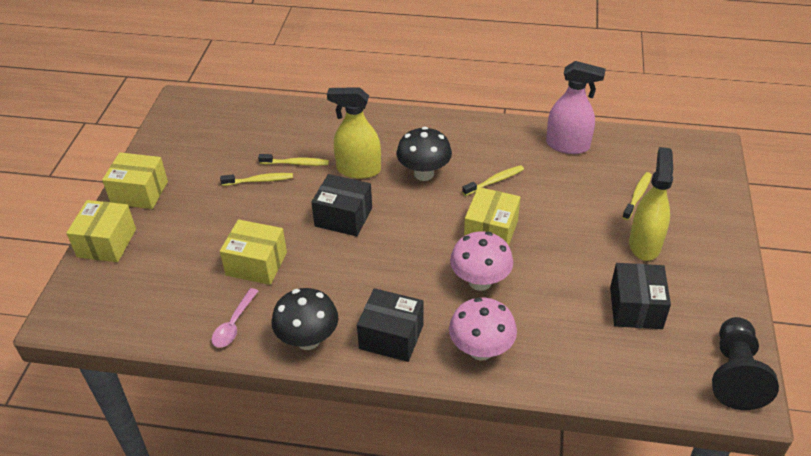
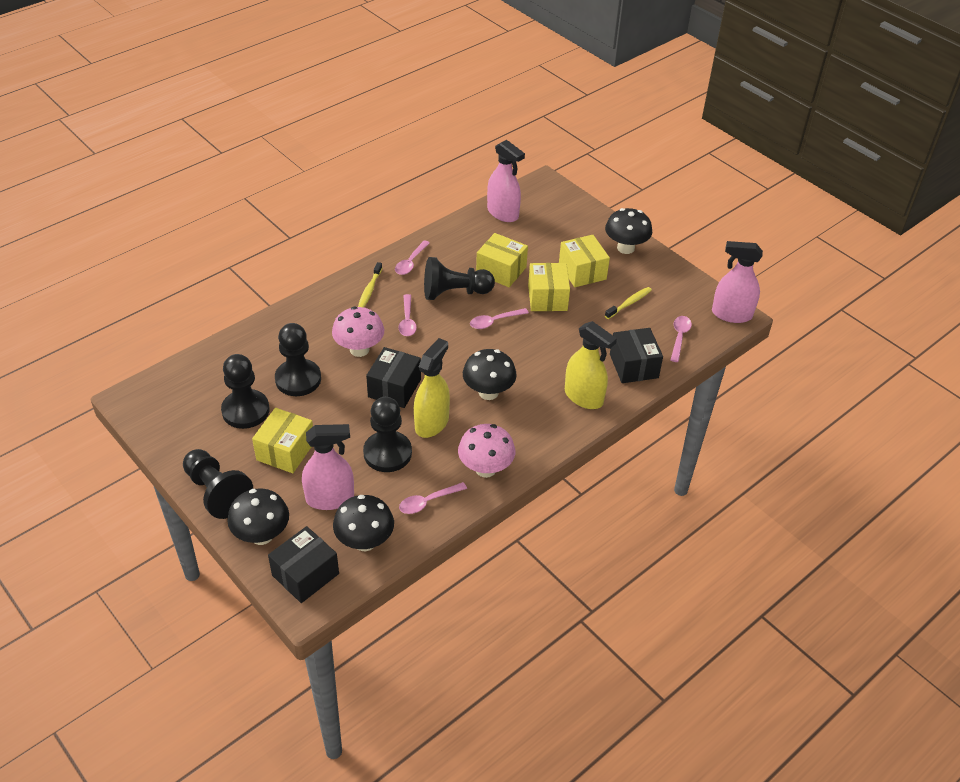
black mushroom: [272,288,338,350] [396,127,452,181] = 2 -> [227,489,289,545] [333,495,394,551] [463,349,517,400] [605,208,652,254] = 4
black pawn: [712,317,779,410] = 1 -> [183,449,253,519] [221,354,269,429] [275,323,321,396] [363,397,412,472] [424,257,495,300] = 5
pink spoon: [212,288,258,348] = 1 -> [395,240,430,275] [398,294,417,336] [399,482,467,514] [470,308,529,329] [671,316,692,362] = 5
pink spray bottle: [546,61,606,154] = 1 -> [302,424,354,510] [487,140,525,222] [712,241,763,323] = 3
yellow toothbrush: [220,173,293,186] [258,154,329,166] [462,165,524,196] [622,172,652,220] = 4 -> [358,262,382,308] [605,287,652,319] = 2

